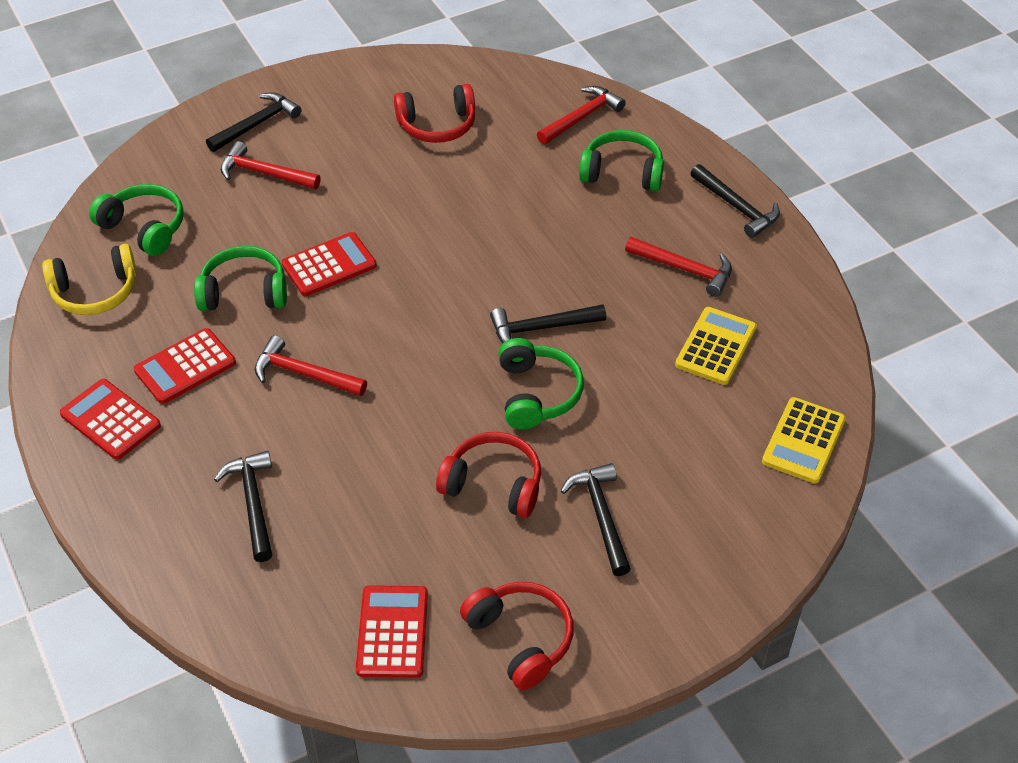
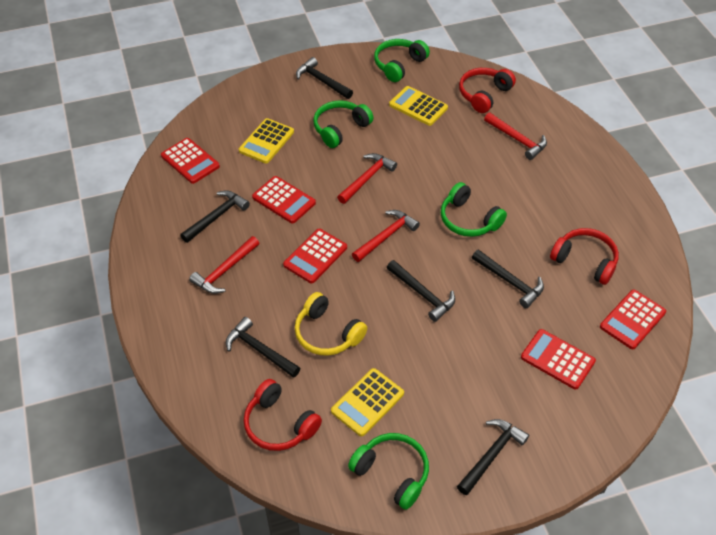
black hammer: [206,92,301,152] [214,451,272,562] [490,304,606,343] [561,463,631,576] [690,164,780,238] = 5 -> [180,190,250,243] [226,317,300,378] [296,57,353,99] [387,260,455,322] [457,419,529,495] [472,249,544,308] = 6
red calculator: [60,379,161,460] [134,328,236,404] [282,232,377,296] [356,585,428,678] = 4 -> [161,138,220,184] [252,176,316,224] [283,229,347,283] [521,329,596,390] [600,289,666,349] = 5
yellow calculator: [675,307,757,385] [762,397,846,483] = 2 -> [239,118,294,163] [331,368,404,436] [389,86,448,126] = 3

